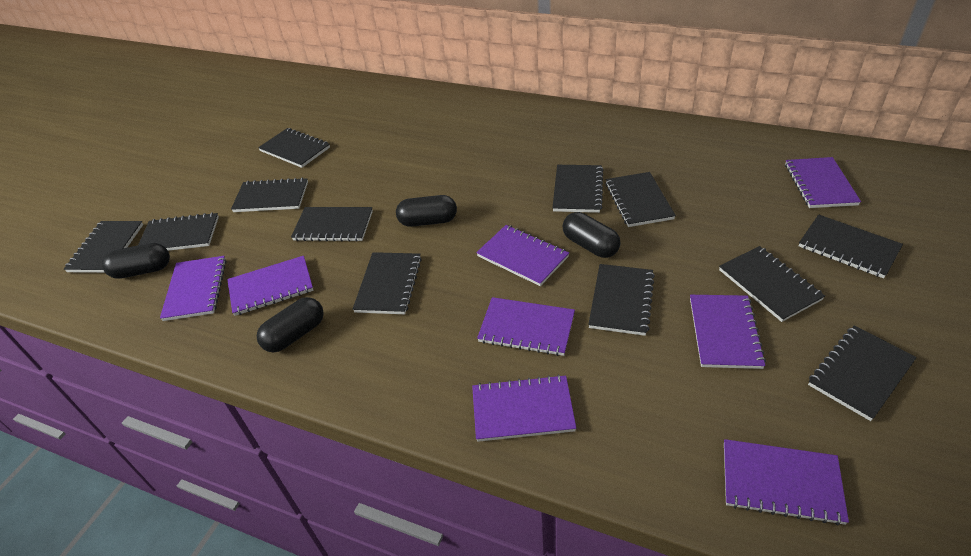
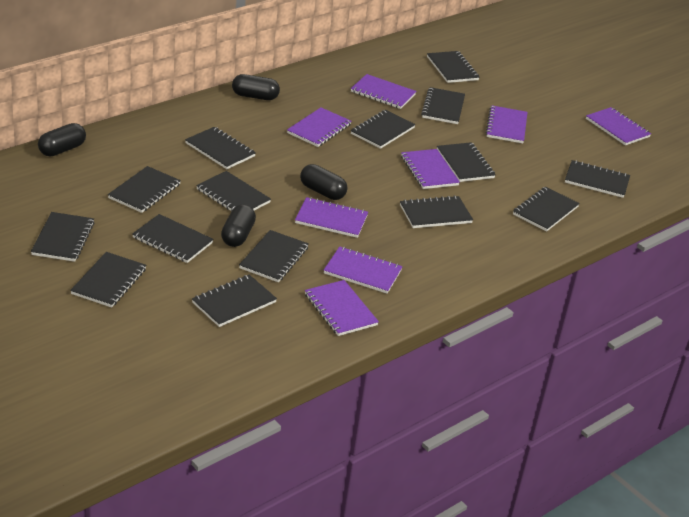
black notebook: [64,221,143,273] [138,212,219,251] [231,178,308,212] [258,128,330,168] [291,207,373,242] [353,252,422,314] [552,165,603,213] [588,264,655,336] [606,172,676,227] [719,246,825,322] [799,215,903,278] [808,325,917,421] = 12 -> [31,212,95,262] [70,252,146,308] [108,166,181,213] [132,214,214,263] [185,127,256,169] [192,275,277,327] [196,171,271,211] [239,230,309,282] [351,110,416,149] [400,195,473,228] [421,87,465,124] [427,51,480,83] [437,142,496,182] [513,187,580,232] [565,160,630,198] = 15

